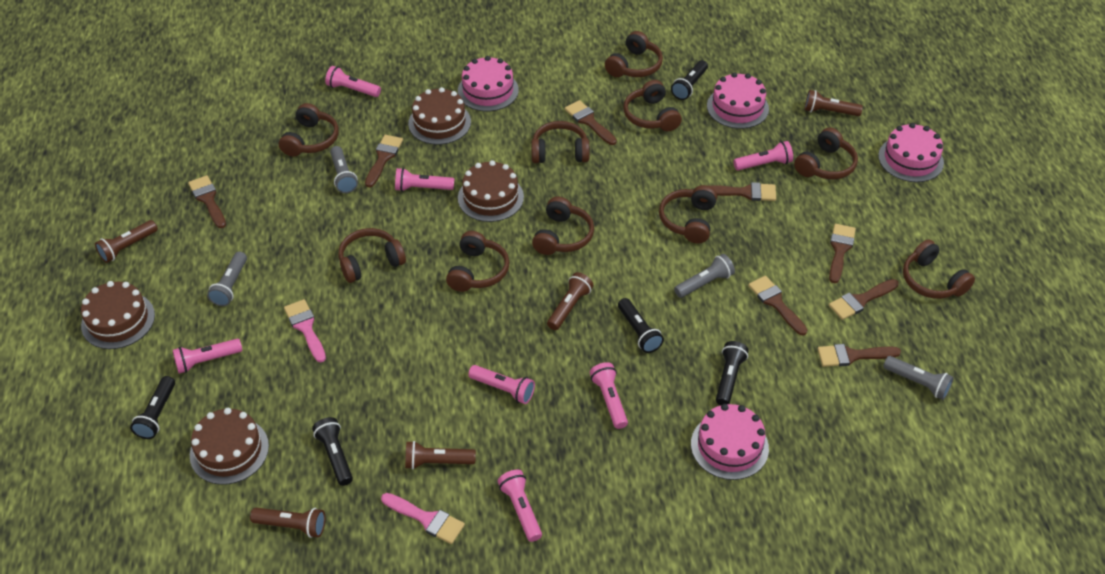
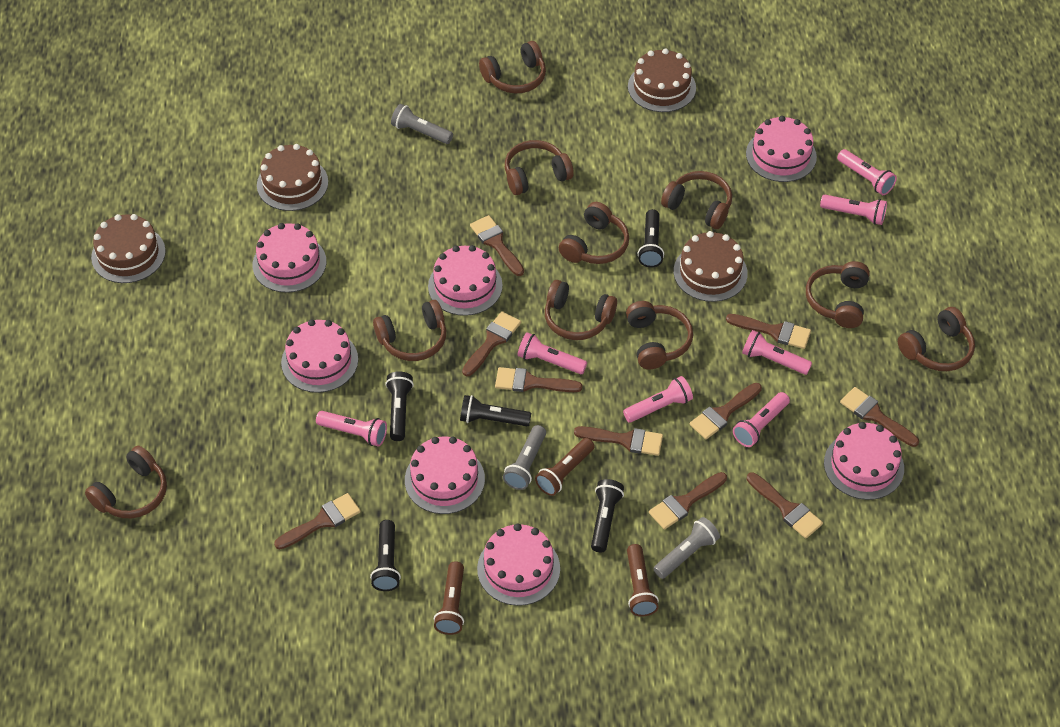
brown brush: [188,175,226,228] [365,135,403,187] [565,100,617,145] [708,182,776,201] [748,276,807,336] [818,344,901,367] [829,224,856,283] [829,279,899,320] = 8 -> [274,493,361,549] [462,311,521,377] [470,215,524,276] [495,367,582,392] [574,426,663,456] [649,472,727,530] [690,383,762,439] [726,314,811,349] [747,472,823,539] [840,387,919,447] = 10
brown flashlight: [95,220,158,263] [250,508,325,538] [405,441,476,469] [547,272,593,330] [805,90,863,116] = 5 -> [434,561,464,635] [535,438,595,496] [627,544,659,617] = 3
grey flashlight: [207,252,247,306] [330,146,358,193] [674,254,735,298] [883,356,954,400] = 4 -> [391,104,453,144] [503,425,546,490] [653,517,720,579] = 3
pink brush: [284,299,326,362] [381,493,465,544] = 2 -> none = 0
pink cake: [458,56,519,111] [691,404,769,480] [707,72,769,129] [878,123,944,182] = 4 -> [253,223,326,293] [281,319,358,393] [405,437,485,514] [428,245,503,316] [477,523,560,606] [746,116,817,182] [824,422,904,500] = 7

